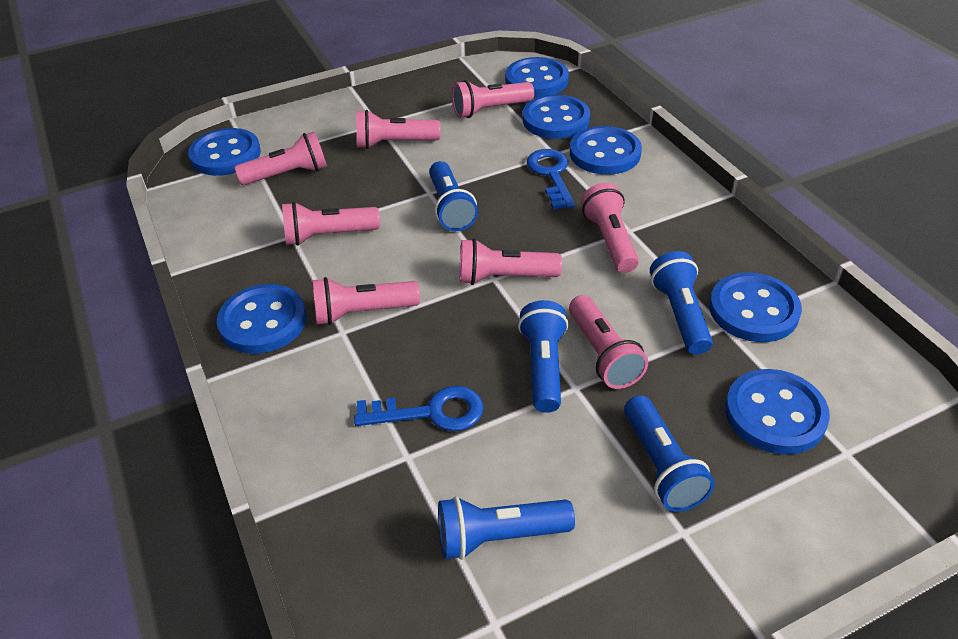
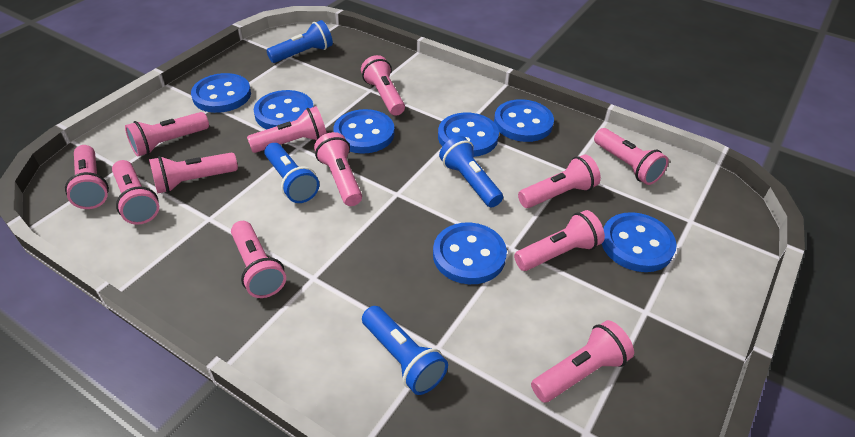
blue flashlight: [429,161,478,231] [438,496,575,560] [518,300,569,413] [624,395,715,512] [650,251,713,355] = 5 -> [264,143,319,203] [266,20,333,63] [362,306,448,395] [439,136,503,207] = 4
blue key: [354,386,483,431] [527,149,575,209] = 2 -> none = 0
pink flashlight: [234,131,327,185] [282,202,380,246] [313,277,420,325] [356,110,440,149] [452,80,534,118] [460,239,562,285] [569,295,648,389] [581,183,639,273] = 8 -> [65,145,109,209] [112,160,159,225] [125,112,209,157] [149,153,238,194] [231,221,286,298] [247,106,327,153] [314,132,362,206] [361,55,405,116] [514,210,605,271] [518,154,601,208] [531,320,634,403] [594,128,669,185] = 12

